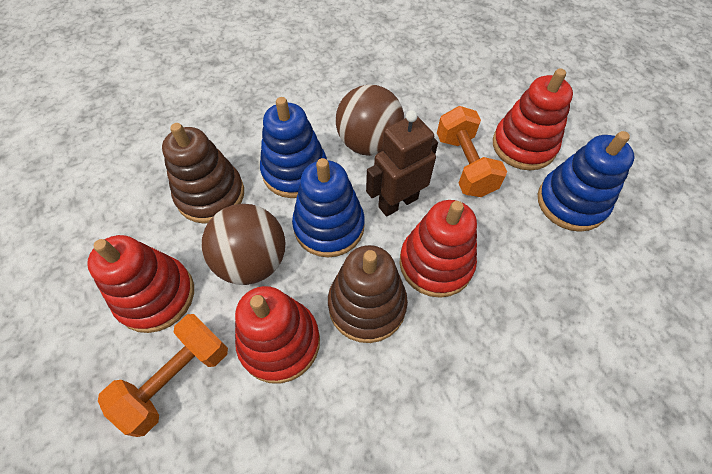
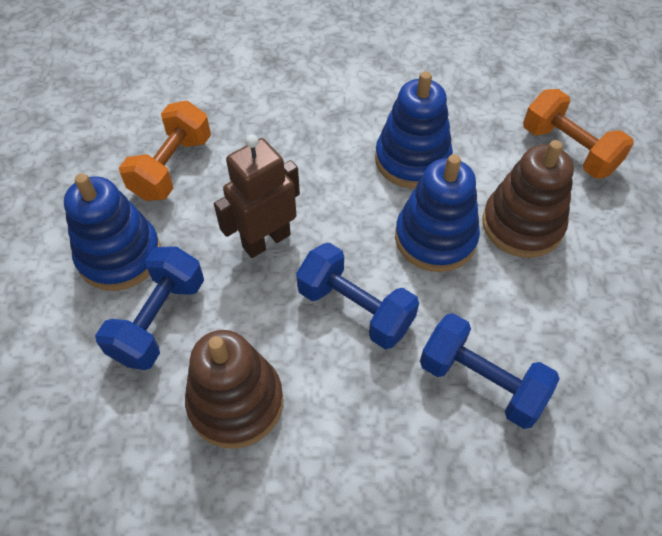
blue dumbbell: none = 0 -> [95,247,204,370] [296,243,419,349] [420,313,560,429] = 3
brown ball: [202,204,286,285] [336,84,404,156] = 2 -> none = 0
red stacking toy: [87,235,194,333] [235,286,320,384] [400,200,477,298] [493,68,573,170] = 4 -> none = 0

